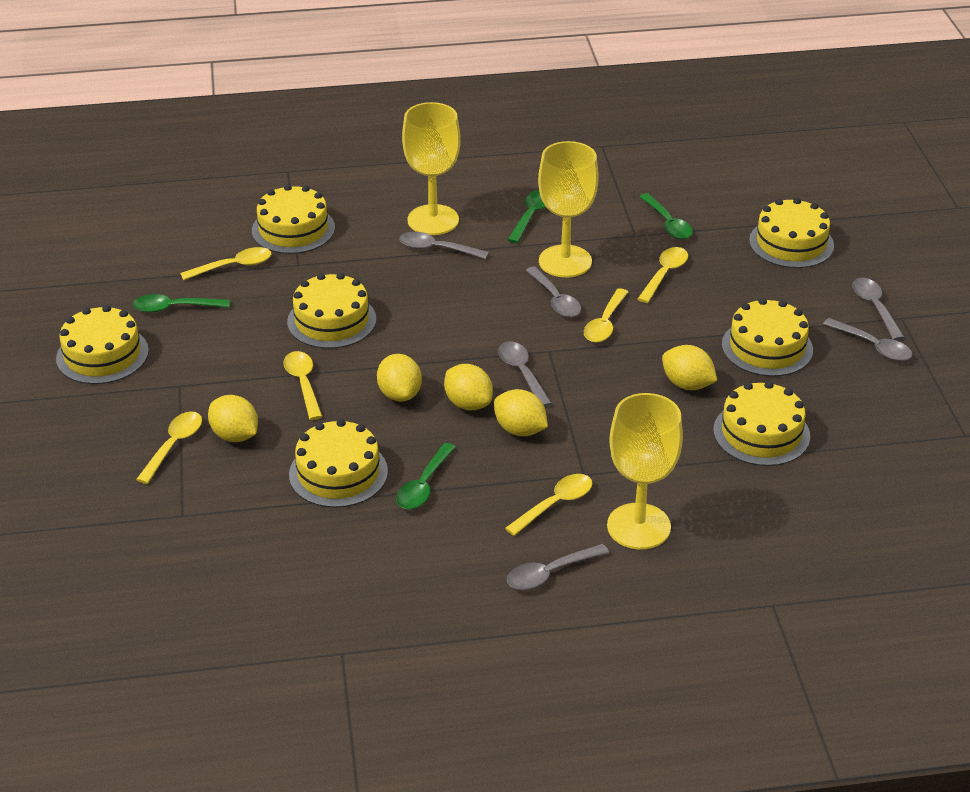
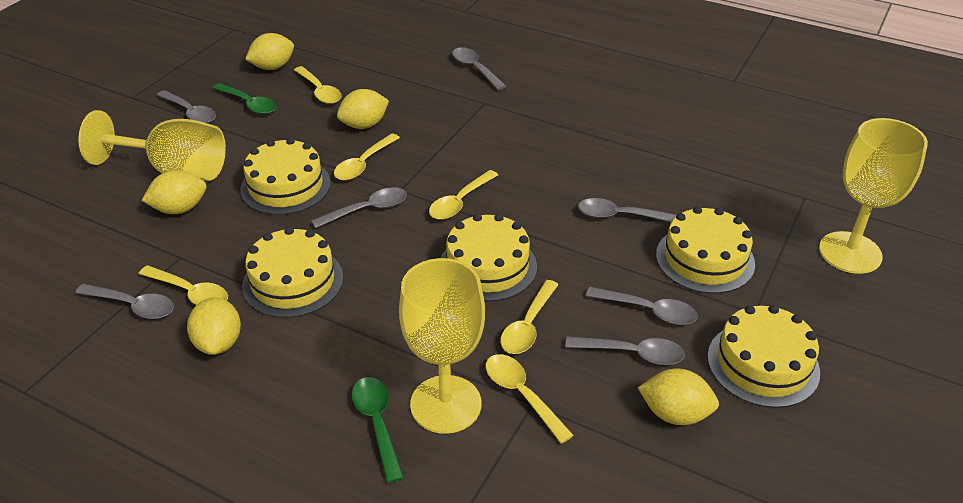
green spoon: [133,294,230,313] [396,443,456,509] [508,190,546,243] [639,193,693,239] = 4 -> [213,83,277,114] [352,377,404,483] = 2
grey spoon: [399,232,489,259] [498,341,552,407] [507,544,609,590] [525,267,581,317] [823,318,913,361] [852,278,905,340] = 6 -> [75,284,174,319] [157,90,216,123] [311,187,407,229] [452,47,506,90] [565,336,685,365] [578,198,677,222] [586,287,698,325] = 7
yellow cake: [56,305,149,384] [252,184,335,254] [287,273,376,349] [289,419,388,508] [713,381,810,466] [722,298,813,377] [749,198,834,268] = 7 -> [241,138,331,215] [242,227,343,318] [441,213,537,302] [656,206,755,294] [708,305,820,408] = 5

